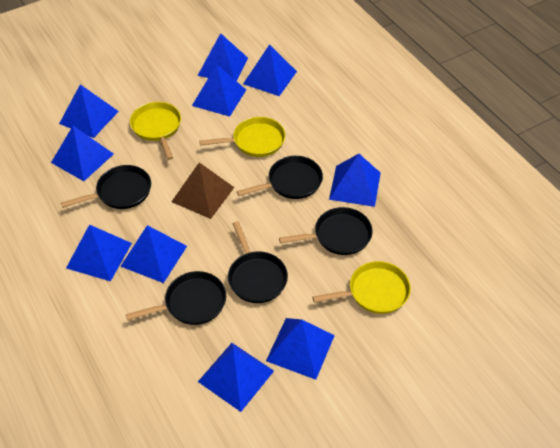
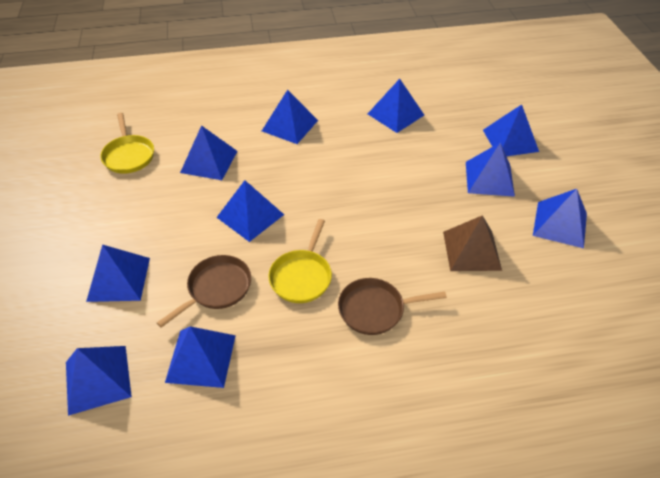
black pan: [61,165,151,209] [126,271,226,325] [228,221,288,303] [237,156,323,199] [279,207,373,255] = 5 -> none = 0
brown pan: none = 0 -> [157,255,251,328] [338,278,447,335] = 2
yellow pan: [130,102,181,160] [200,117,285,157] [312,261,411,314] = 3 -> [100,113,154,174] [268,219,332,303] = 2

